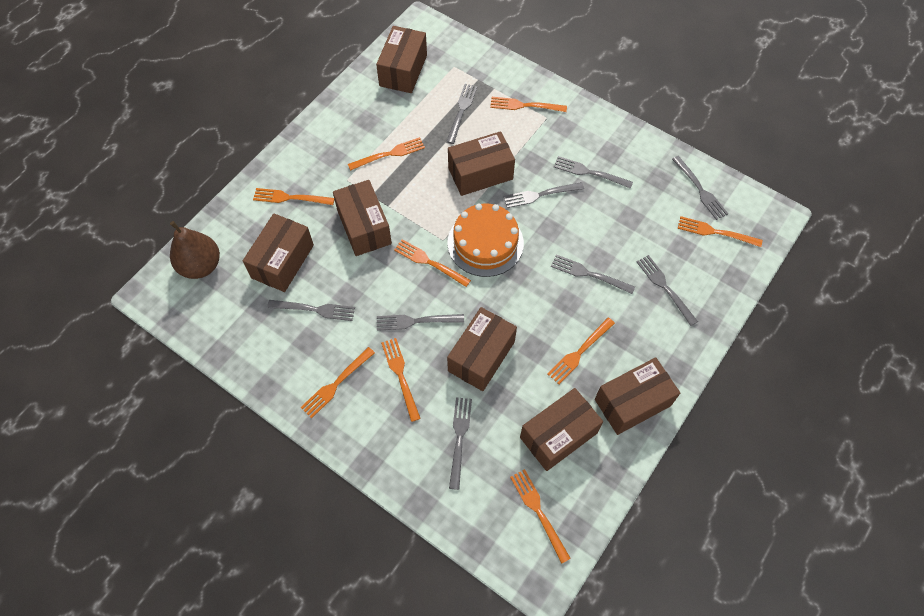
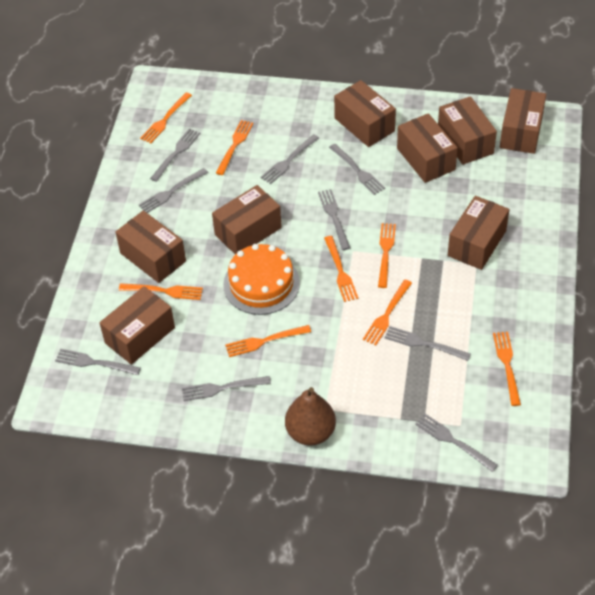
brown box: [243,214,314,292] [333,180,392,256] [376,26,427,93] [447,307,517,391] [448,131,515,196] [520,388,603,471] [595,357,680,435] = 7 -> [100,286,175,365] [115,211,186,283] [212,185,282,255] [334,80,396,147] [397,113,458,183] [438,96,497,165] [448,196,509,270] [500,88,546,154] = 8
orange fork: [253,188,334,205] [300,347,375,418] [348,137,425,171] [381,338,421,422] [394,239,471,287] [490,97,567,112] [510,469,571,564] [547,317,615,384] [678,216,762,247] = 9 -> [119,283,203,300] [140,92,192,143] [216,120,253,175] [225,325,311,357] [324,236,358,302] [363,280,412,345] [378,223,396,288] [493,332,521,406] = 8

